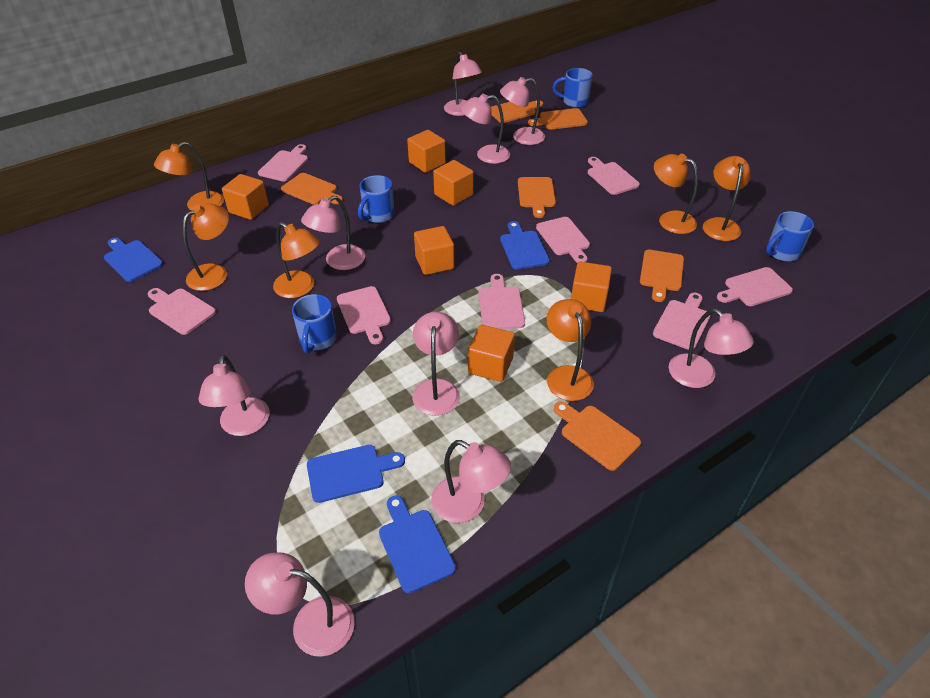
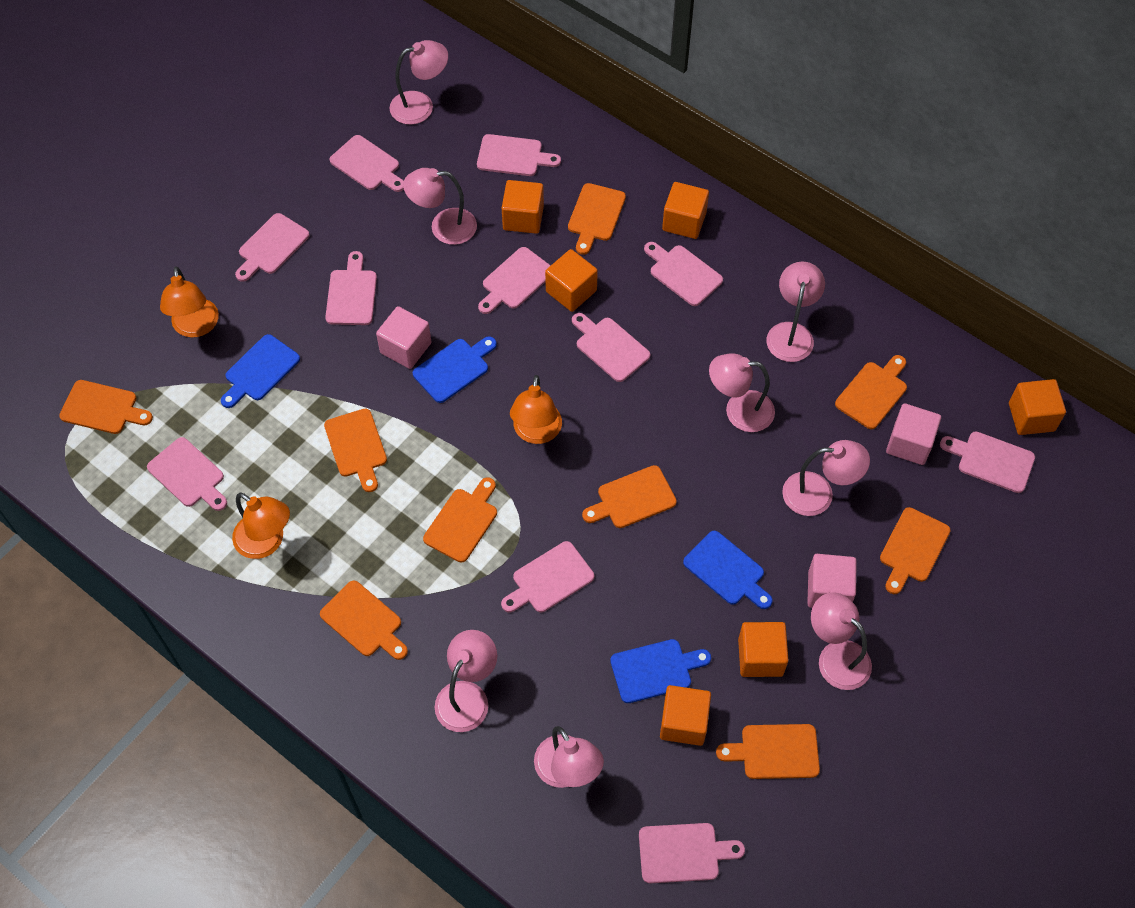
blue mug: [292,294,337,353] [358,175,395,223] [552,68,593,108] [766,211,814,262] = 4 -> none = 0
orange cutting board: [281,173,343,205] [491,100,543,123] [518,177,556,218] [528,108,588,130] [554,402,641,471] [640,249,684,302] = 6 -> [59,380,153,434] [320,580,408,660] [324,408,387,492] [423,477,497,562] [568,183,626,255] [582,465,677,528] [716,724,820,779] [835,355,907,429] [880,507,951,594] = 9
orange lamp: [154,142,224,211] [182,203,229,291] [273,222,320,298] [547,299,594,401] [654,154,698,234] [703,156,751,241] = 6 -> [160,266,219,337] [232,492,290,559] [510,375,562,444] = 3
pink cube: none = 0 -> [376,306,431,369] [807,554,857,608] [886,403,941,465] = 3
pink cutting board: [148,288,216,335] [258,144,308,181] [337,286,391,344] [479,274,525,329] [536,217,590,263] [588,157,640,195] [653,293,710,350] [717,267,793,306] = 8 -> [147,437,227,511] [235,213,310,282] [325,251,377,325] [329,135,404,192] [477,134,561,176] [478,247,551,314] [501,541,594,613] [572,313,650,382] [639,823,745,883] [644,242,723,306] [940,432,1035,493] = 11
pink lamp: [198,355,270,436] [245,552,355,657] [301,196,365,270] [412,312,460,416] [431,440,511,523] [444,52,482,116] [461,94,510,164] [500,77,545,145] [669,309,754,388] = 9 -> [389,40,448,125] [403,168,477,245] [435,630,497,732] [534,726,604,788] [709,353,775,432] [766,262,825,362] [782,440,870,516] [811,592,872,690] = 8

